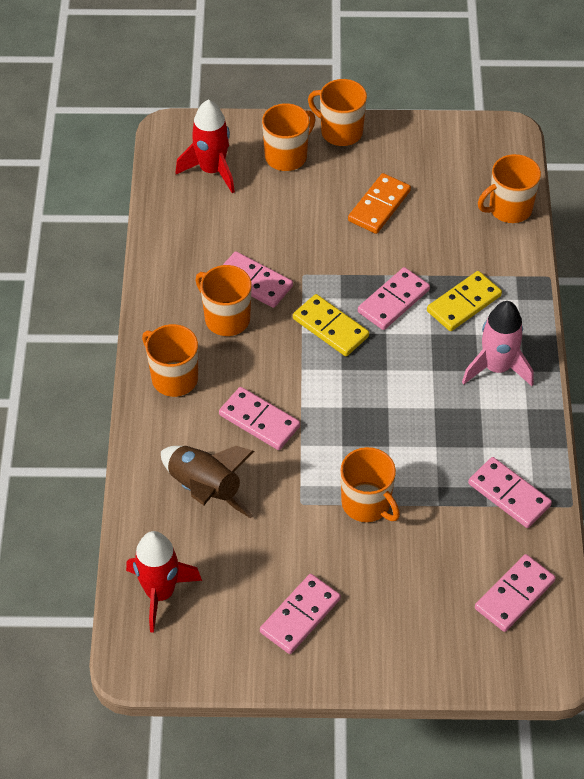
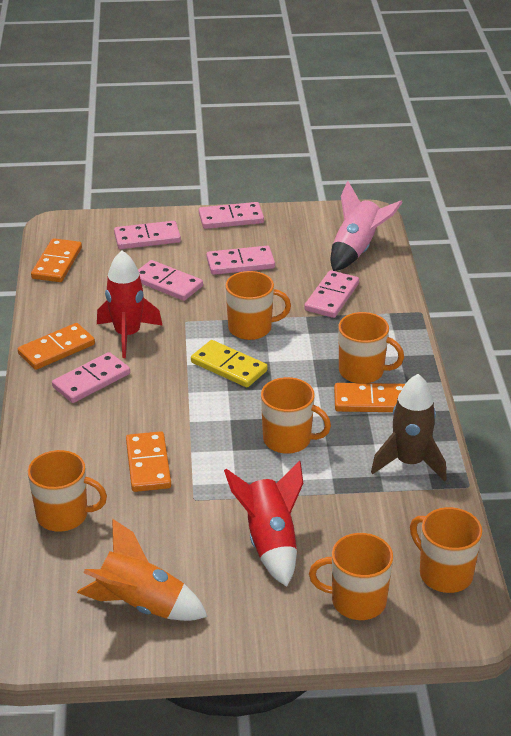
orange domino: [348,173,411,234] = 1 -> [18,323,95,370] [31,238,82,282] [126,431,171,492] [334,383,405,412] = 4
orange rocket: none = 0 -> [77,519,208,621] = 1
yellow domino: [293,294,369,356] [427,271,502,331] = 2 -> [191,340,268,387] = 1

